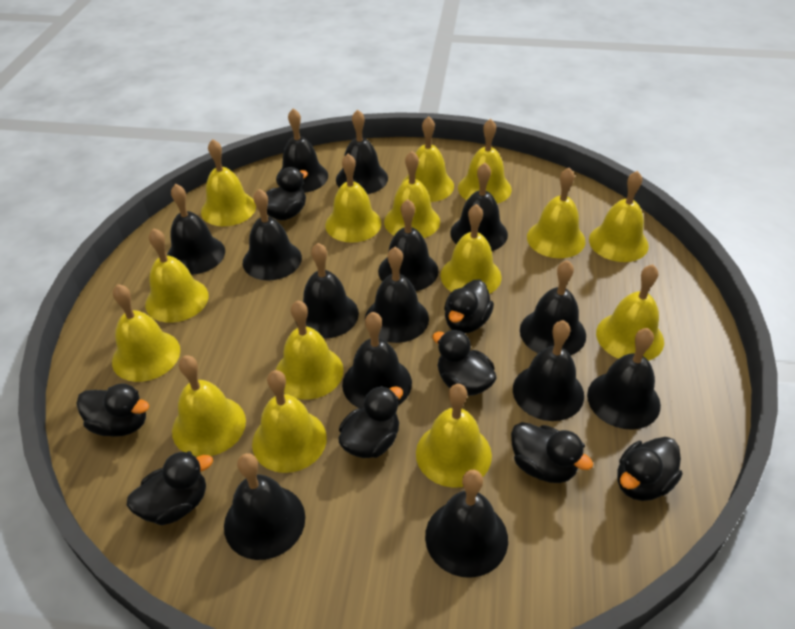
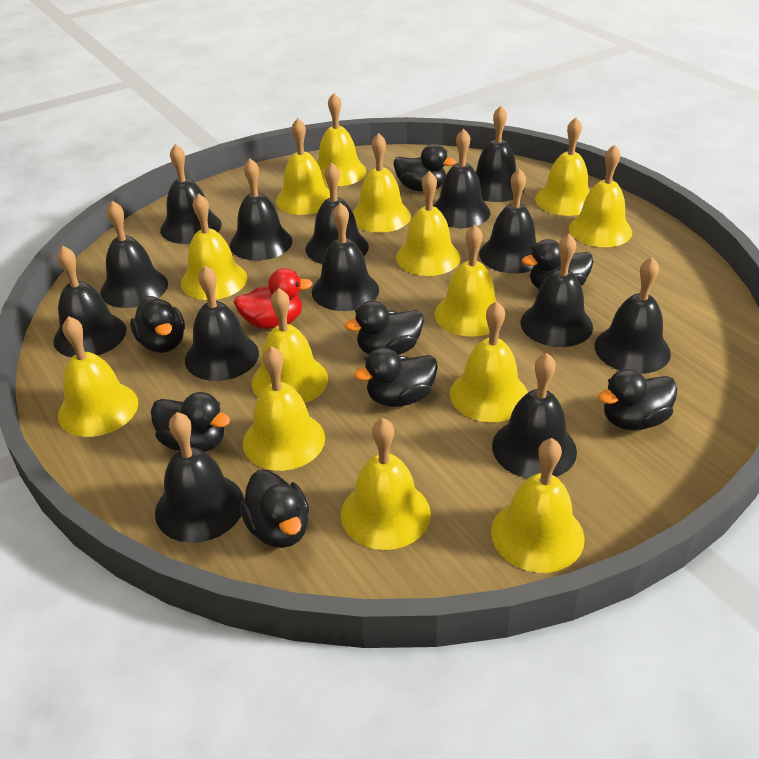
red duck: none = 0 -> [234,268,313,329] = 1
yellow bell: [112,284,180,382] [145,228,209,323] [172,355,246,457] [201,139,256,226] [252,370,327,473] [276,300,344,399] [325,154,381,243] [384,151,440,238] [401,116,454,202] [416,384,492,488] [441,204,502,294] [458,119,512,204] [527,168,585,258] [589,171,649,262] [596,264,664,361] = 15 -> [58,316,138,437] [181,193,247,300] [243,346,325,471] [252,288,328,403] [276,118,330,215] [317,93,367,186] [341,418,431,550] [353,133,411,233] [396,171,461,276] [435,224,505,337] [450,301,528,422] [491,438,585,573] [535,118,590,216] [569,145,632,247] = 14

